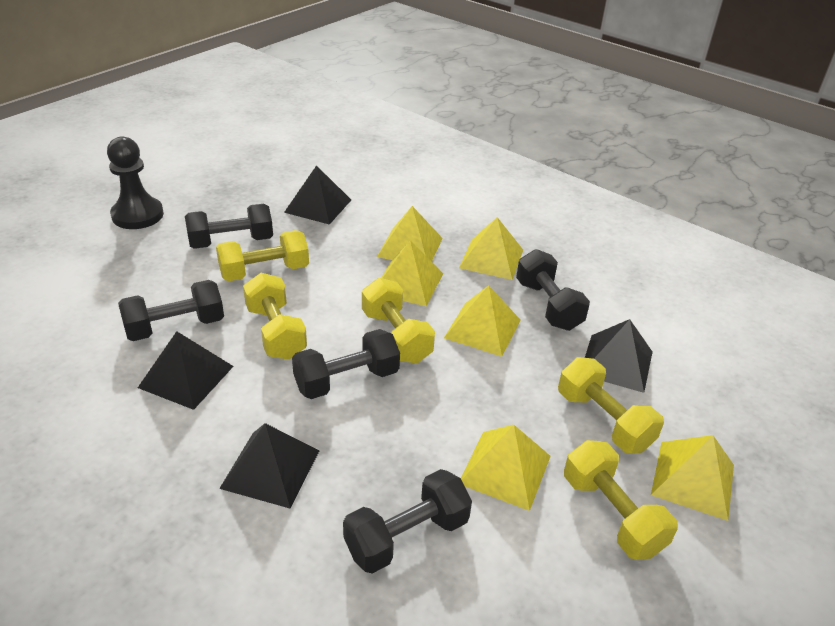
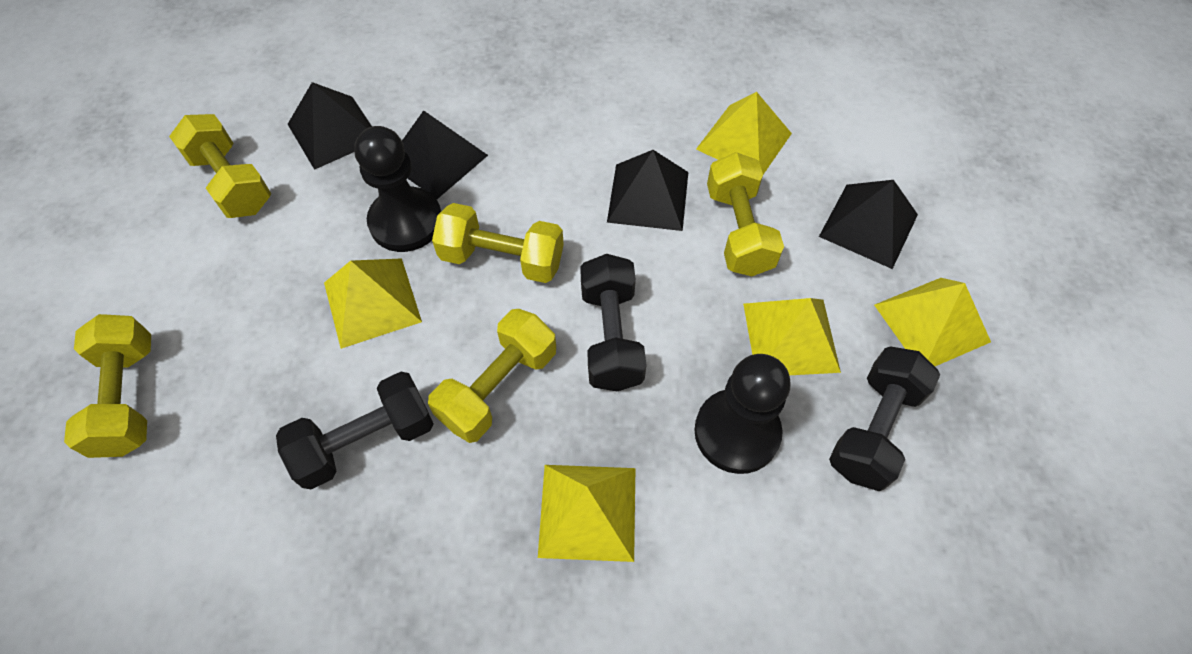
black dumbbell: [118,280,224,341] [185,204,273,249] [292,329,400,399] [343,469,472,574] [516,249,590,331] = 5 -> [276,372,433,489] [580,254,647,391] [829,346,940,491] = 3
black pawn: [107,137,164,229] = 1 -> [354,126,441,252] [694,354,791,474] = 2
yellow pyramid: [377,206,443,262] [381,241,443,307] [444,285,521,357] [459,217,523,280] [461,425,551,511] [651,435,734,521] = 6 -> [324,258,422,349] [538,465,635,562] [696,92,792,174] [743,298,841,375] [874,278,991,366] = 5

